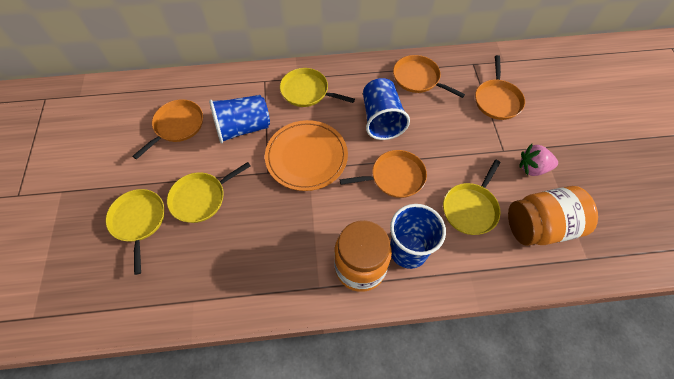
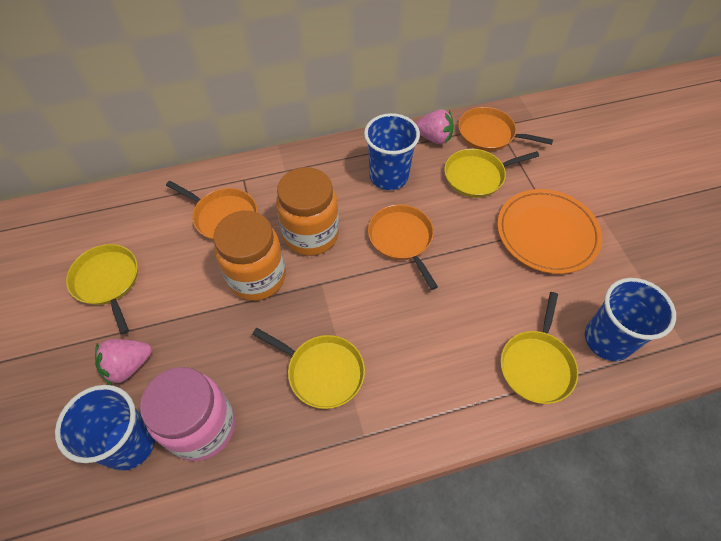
orange pan: [132,99,203,160] [340,150,427,198] [393,55,465,98] [475,55,525,120] = 4 -> [166,181,257,241] [368,204,438,290] [458,107,553,151] = 3
pink jar: none = 0 -> [140,367,235,461] = 1
pink strawberry: [519,144,558,176] = 1 -> [95,339,152,386] [416,109,454,144] = 2

